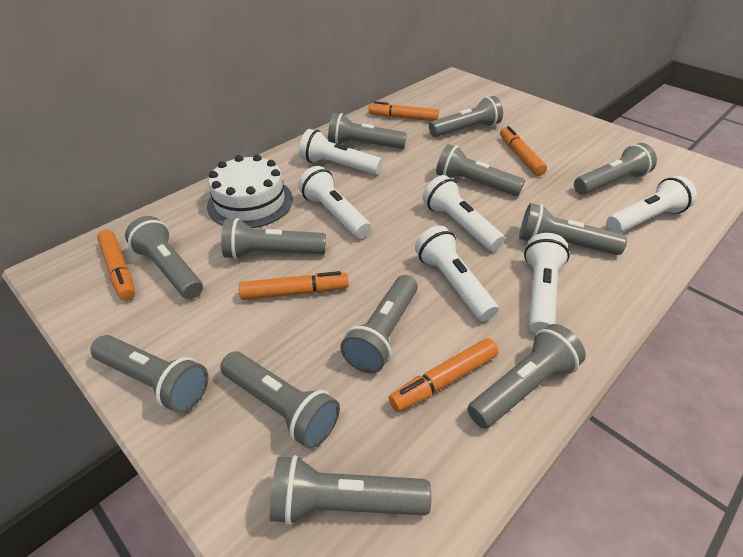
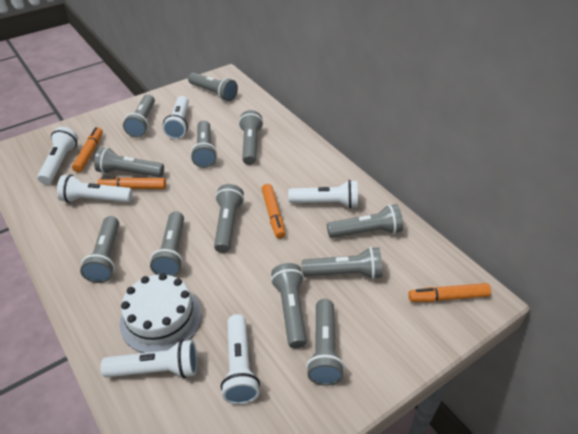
orange marker: [97,230,135,301] [239,271,349,300] [369,101,439,121] [389,338,499,412] [500,126,547,176] = 5 -> [72,127,103,173] [97,177,166,189] [262,184,285,239] [408,283,491,302] = 4

